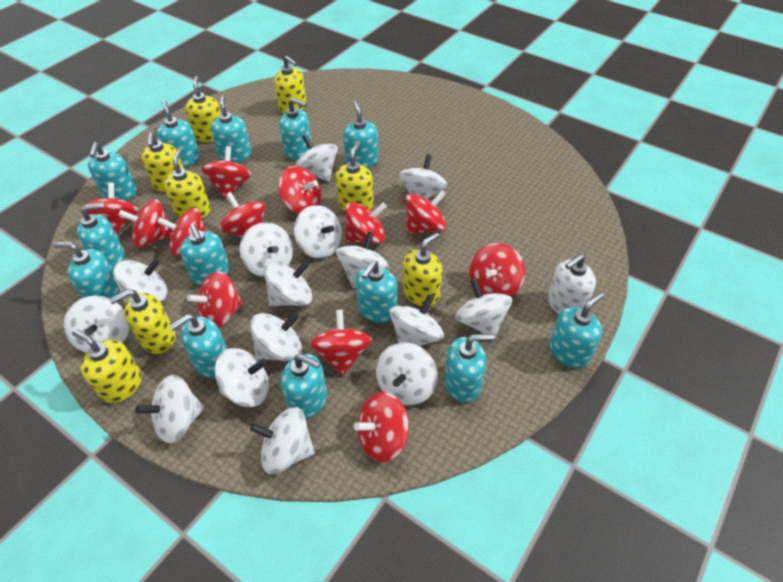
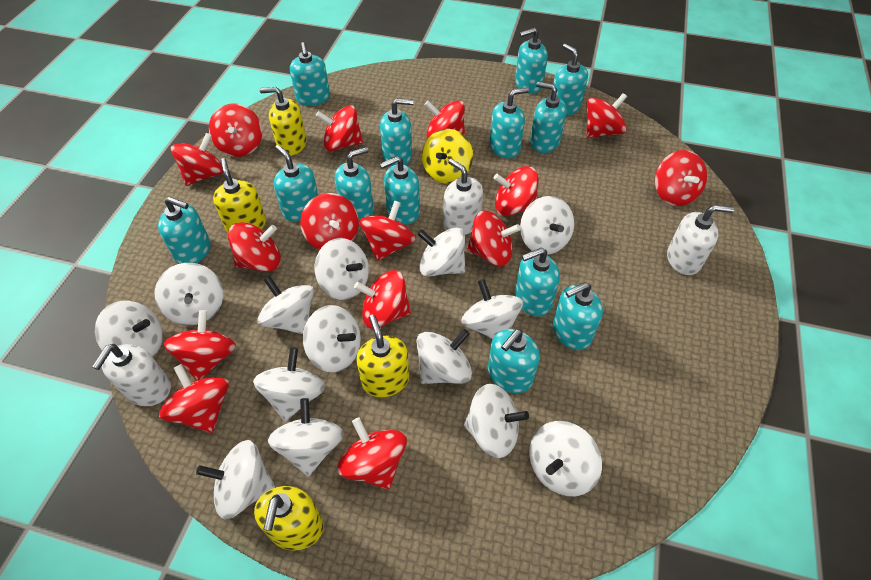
red spinning top: [85,182,139,234] [118,199,172,248] [157,208,207,256] [187,271,243,328] [201,146,252,198] [219,192,266,237] [278,166,321,214] [310,310,372,376] [345,202,387,244] [354,392,409,462] [405,191,446,234] [469,243,525,297] = 12 -> [159,364,229,433] [164,310,236,381] [171,133,223,186] [209,104,262,157] [228,222,281,272] [300,193,359,250] [316,105,363,151] [337,417,407,489] [354,270,411,329] [360,200,416,261] [424,100,465,139] [467,210,521,267] [493,166,538,216] [586,93,627,138] [655,150,707,206] = 15
white soap dispenser: [548,254,596,314] = 1 -> [92,344,171,406] [443,159,483,235] [667,205,734,275] = 3
white spinning top: [64,296,129,353] [113,258,167,304] [135,375,204,443] [214,348,269,407] [240,222,293,277] [250,313,302,361] [250,407,315,474] [264,261,312,306] [294,205,342,258] [295,134,338,182] [336,231,389,288] [376,342,438,405] [389,294,444,346] [399,154,447,199] [455,278,512,339] = 15 -> [95,301,163,357] [155,263,223,325] [196,440,275,520] [253,348,325,421] [257,276,314,334] [268,398,344,477] [303,305,361,373] [315,238,369,300] [416,329,472,384] [417,228,465,276] [461,279,523,339] [464,384,529,458] [520,196,574,255] [529,421,602,496] = 14
yellow soap dispenser: [72,329,142,403] [109,289,175,354] [141,133,184,192] [164,149,211,218] [185,76,221,142] [274,56,307,113] [336,143,374,211] [403,232,442,306] = 8 -> [213,158,266,233] [254,486,324,550] [260,87,307,156] [356,314,409,397] = 4
yellow spinning top: none = 0 -> [422,129,473,184] = 1

